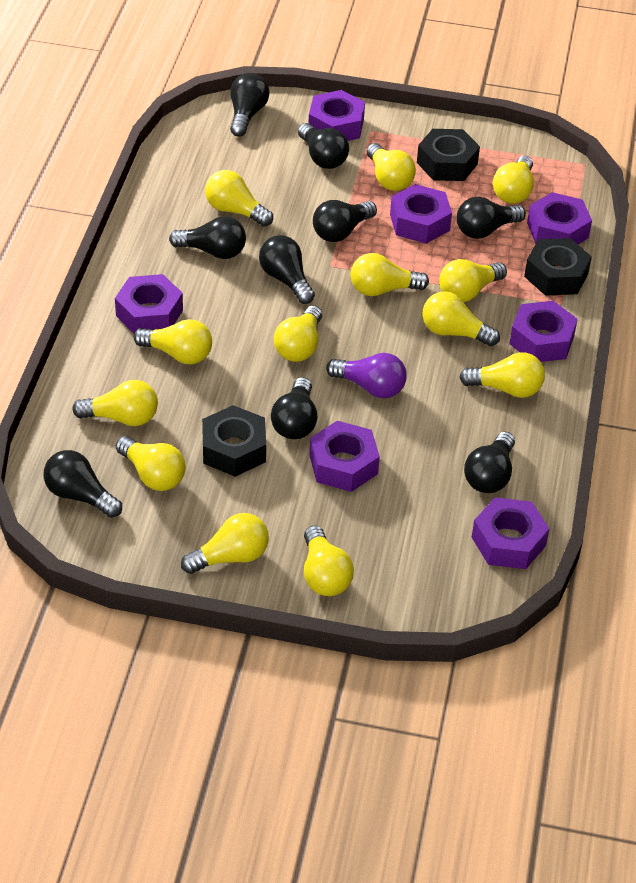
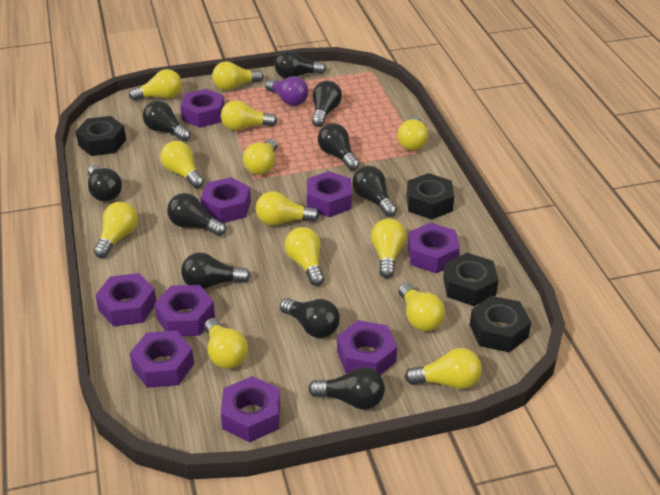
black light bulb: [44,450,122,518] [169,216,246,259] [230,73,269,136] [259,235,315,304] [271,377,317,439] [298,123,349,169] [313,200,377,242] [457,197,526,239] [464,432,515,493] = 9 -> [88,165,122,201] [143,101,191,141] [167,193,226,236] [181,253,251,289] [274,50,326,79] [280,298,340,338] [308,367,385,410] [312,81,342,127] [318,123,360,171] [352,166,397,217] = 10
black nut: [202,405,266,477] [417,129,480,181] [524,238,592,296] = 3 -> [75,116,126,156] [407,173,454,220] [443,253,499,306] [470,296,531,353] = 4
purple nut: [115,274,183,333] [309,90,365,141] [310,421,380,492] [390,184,452,243] [472,497,549,569] [509,301,578,362] [527,192,592,244] = 7 -> [95,273,156,326] [129,330,194,388] [154,285,215,336] [180,89,225,128] [200,177,251,223] [221,376,280,442] [307,171,352,217] [337,320,397,375] [408,223,460,273] = 9

